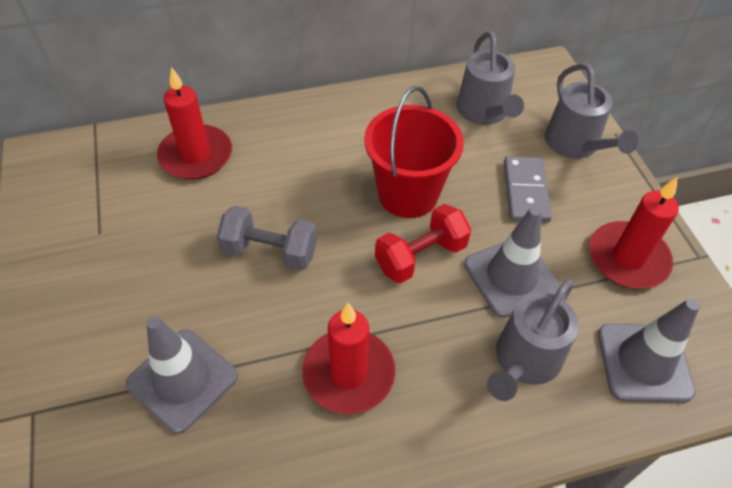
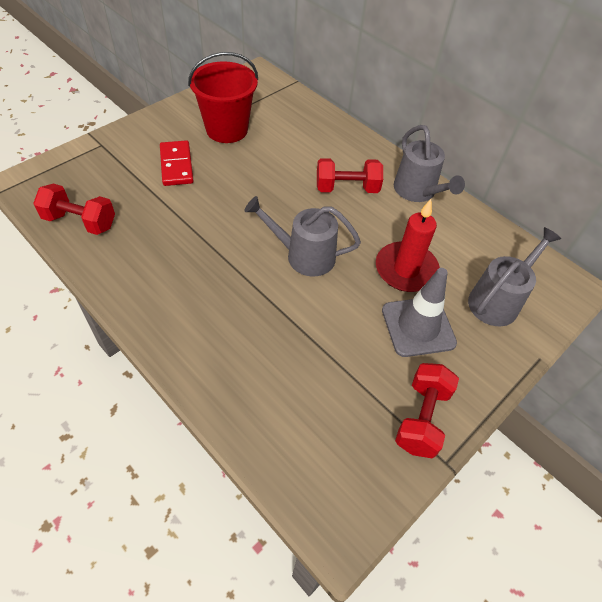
grey domino: [504,156,552,223] = 1 -> none = 0
grey dumbbell: [217,205,317,271] = 1 -> none = 0
grey traffic cone: [126,316,238,434] [464,206,561,318] [598,298,700,403] = 3 -> [382,268,457,357] = 1
red candle: [157,67,232,180] [302,303,395,414] [589,176,679,288] = 3 -> [376,199,440,292] = 1
red domino: none = 0 -> [160,140,194,186] = 1
red dumbbell: [375,204,471,283] = 1 -> [33,184,115,235] [317,158,383,193] [395,363,459,458] = 3

